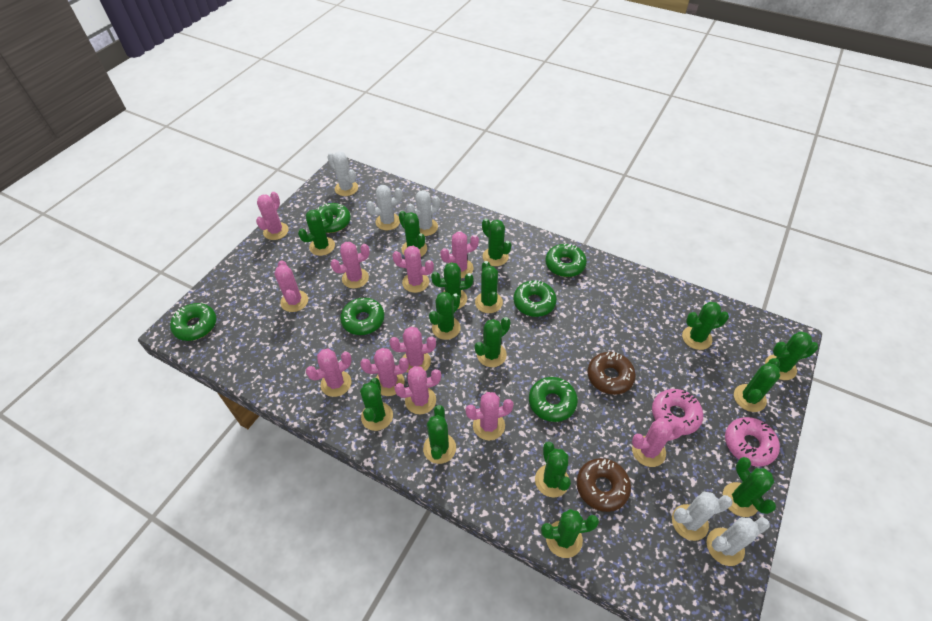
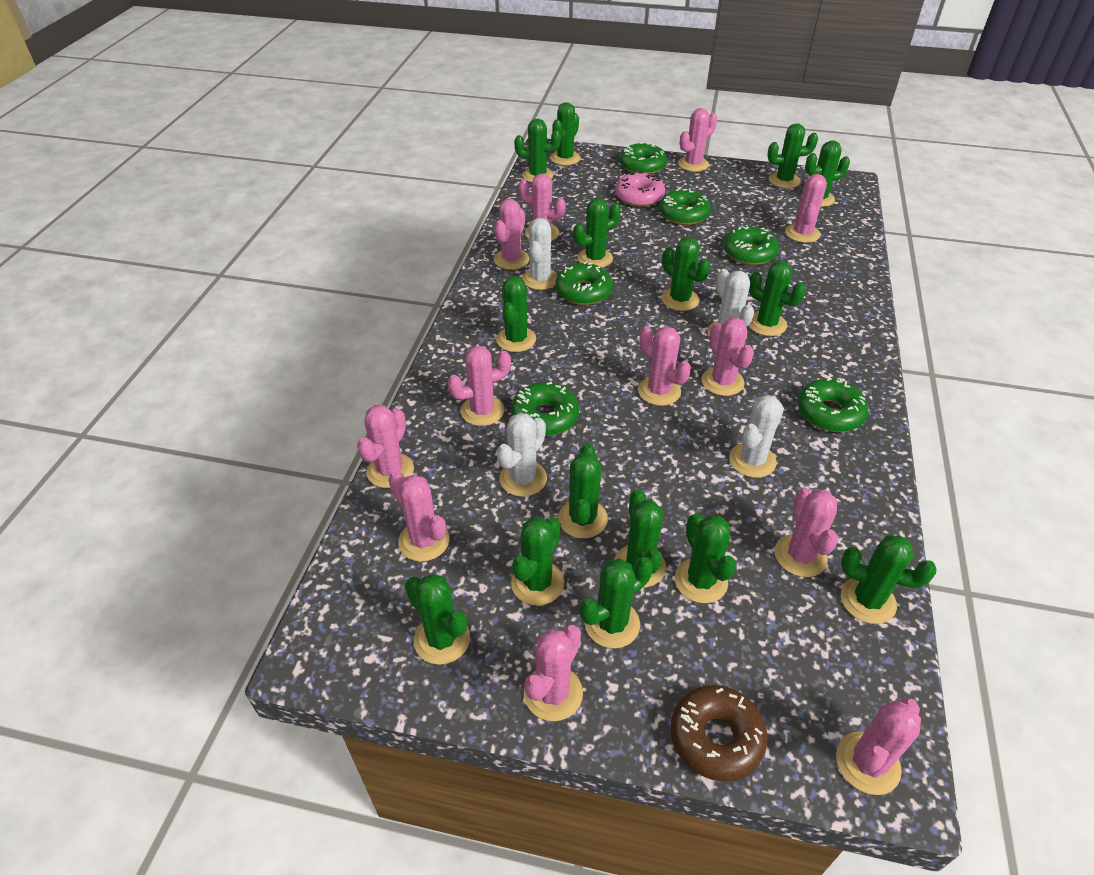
brown donut: [577,458,631,512] [588,352,636,395] = 2 -> [670,685,767,782] = 1
pink cactus: [256,192,289,240] [274,260,308,312] [306,349,352,397] [330,242,370,288] [360,348,409,396] [389,327,436,373] [392,246,434,293] [394,366,441,414] [440,232,479,278] [465,392,514,440] [632,418,686,467] = 11 -> [357,405,414,488] [388,471,450,562] [447,346,511,426] [494,199,529,270] [519,174,566,241] [524,625,583,721] [638,326,691,406] [678,108,717,172] [702,318,754,396] [775,488,838,577] [785,174,827,243] [836,698,921,795] = 12
pink donut: [652,389,703,435] [725,417,780,467] = 2 -> [615,172,665,207] = 1
white cactus: [327,152,358,196] [366,185,402,230] [407,190,440,236] [672,492,733,541] [707,517,770,566] = 5 -> [497,413,547,497] [522,218,558,290] [707,269,754,338] [729,395,784,478] = 4

